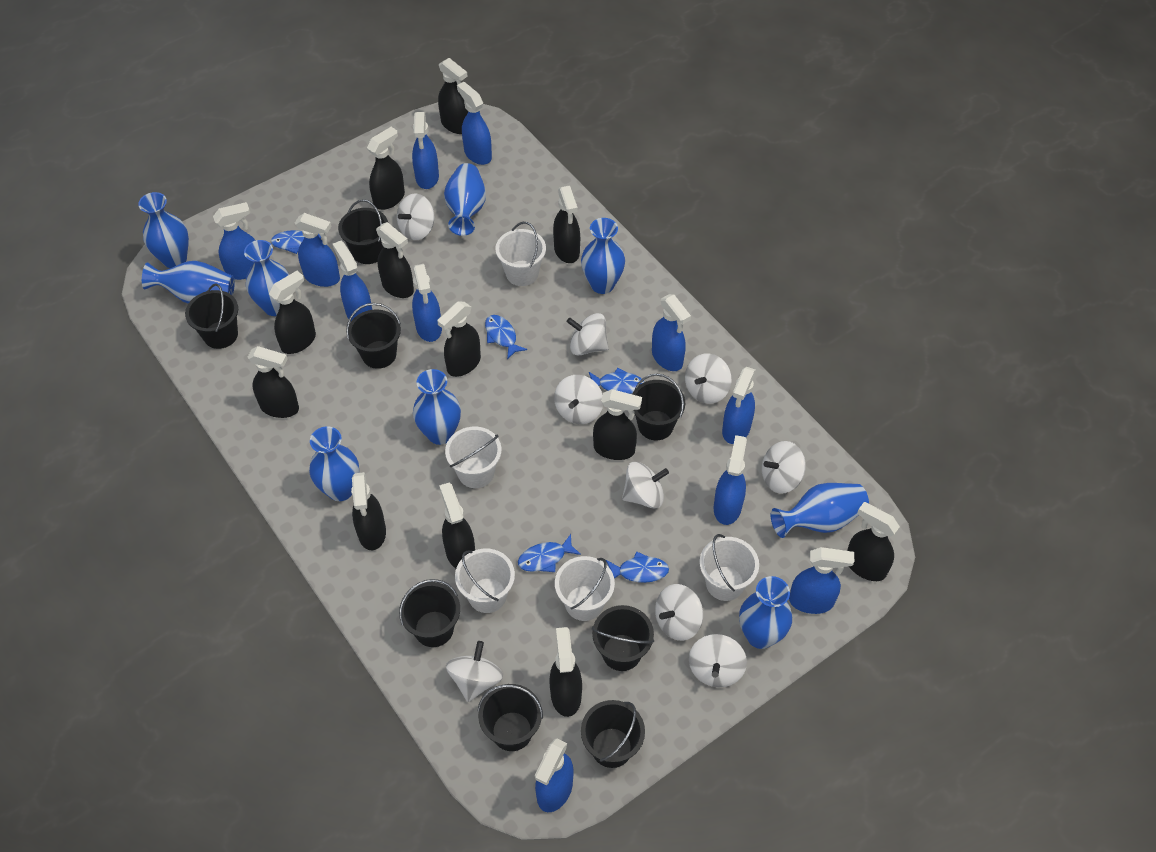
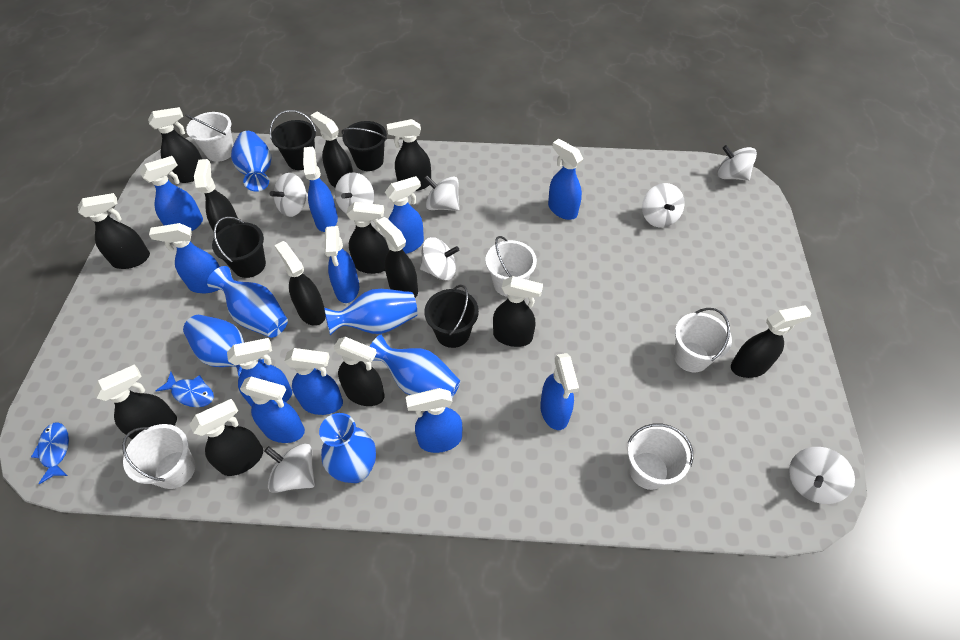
black bucket: [185,283,238,349] [338,199,388,264] [346,303,401,369] [399,579,460,647] [477,684,543,751] [581,700,645,768] [592,605,654,671] [632,373,685,440] = 8 -> [212,216,266,278] [270,110,317,170] [341,121,387,171] [424,285,479,348] = 4
black spray bottle: [248,346,299,418] [269,271,316,354] [351,472,386,550] [367,127,405,210] [376,222,414,298] [437,301,481,377] [438,58,468,134] [439,482,475,568] [550,627,582,717] [553,186,580,263] [593,389,642,460] [847,502,900,581] = 12 -> [78,193,150,269] [93,365,177,439] [148,107,202,183] [189,399,263,476] [194,159,239,234] [275,241,326,326] [310,112,353,188] [333,337,385,406] [346,202,389,274] [376,217,418,298] [387,119,431,191] [493,276,543,347] [731,305,812,378] = 13
blue fish: [271,230,321,254] [485,315,527,360] [518,534,581,572] [589,368,644,394] [606,551,669,583] = 5 -> [31,422,69,484] [156,372,214,407] = 2
blue vase: [138,192,189,268] [142,261,235,304] [244,240,289,316] [309,426,359,501] [413,369,461,445] [444,163,486,236] [581,218,625,294] [739,576,792,649] [771,483,869,538] = 9 -> [183,315,264,376] [207,266,288,338] [231,131,272,192] [319,413,376,483] [324,289,417,335] [370,335,460,398] = 6
white spinning top: [397,193,434,240] [446,641,503,702] [554,375,603,424] [567,313,609,356] [622,462,669,509] [655,584,703,641] [685,353,732,404] [689,634,747,687] [762,441,806,494] = 9 -> [264,443,315,493] [270,173,308,217] [335,172,374,213] [420,237,459,280] [424,175,459,211] [642,183,685,227] [717,145,757,181] [789,447,855,504] = 8

